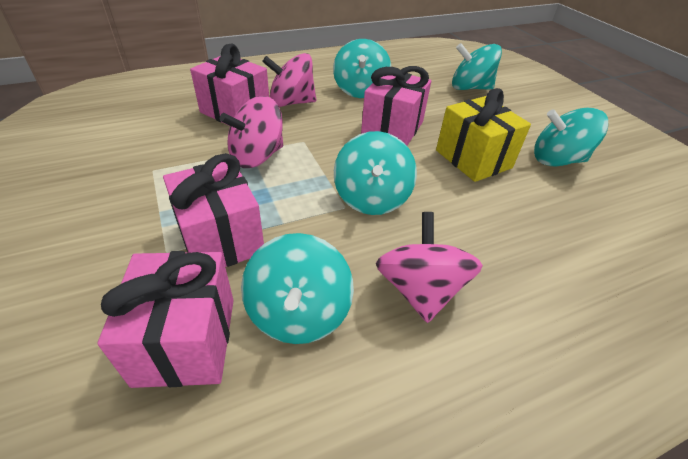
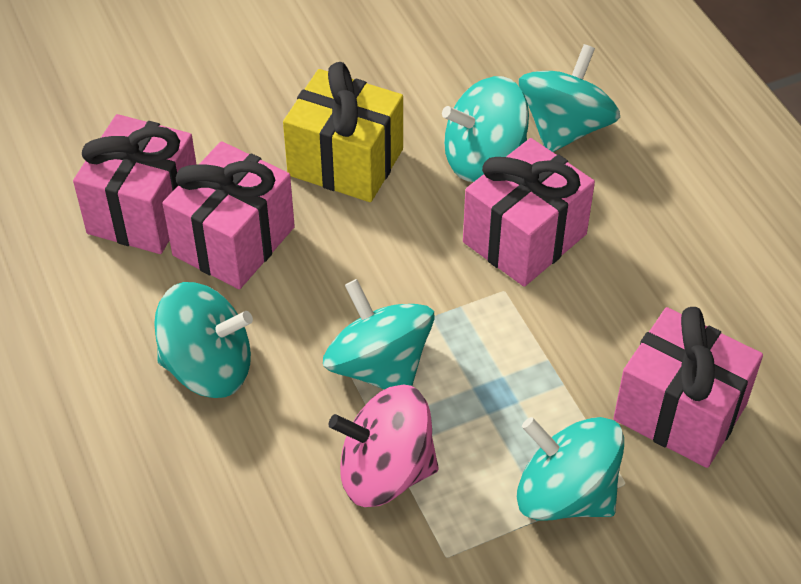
pink spinning top: [220,96,283,168] [262,53,316,107] [376,212,483,323] = 3 -> [329,385,439,507] = 1

